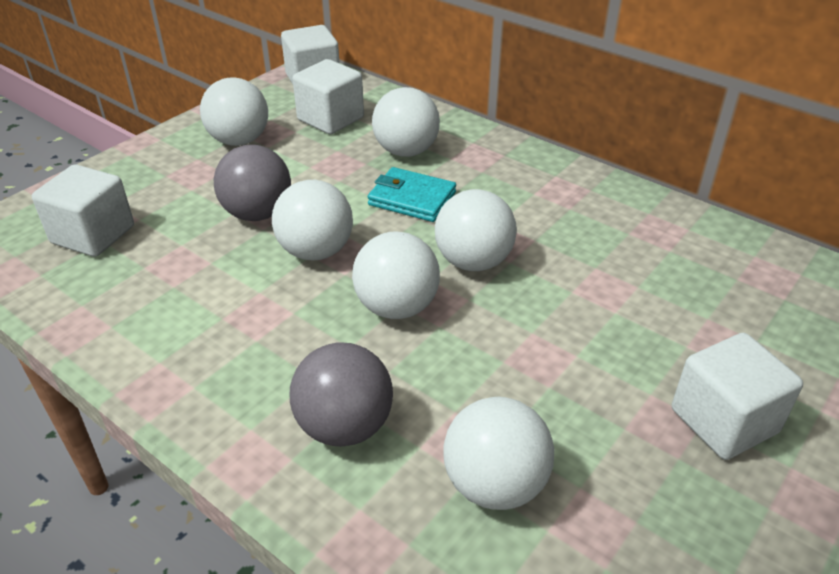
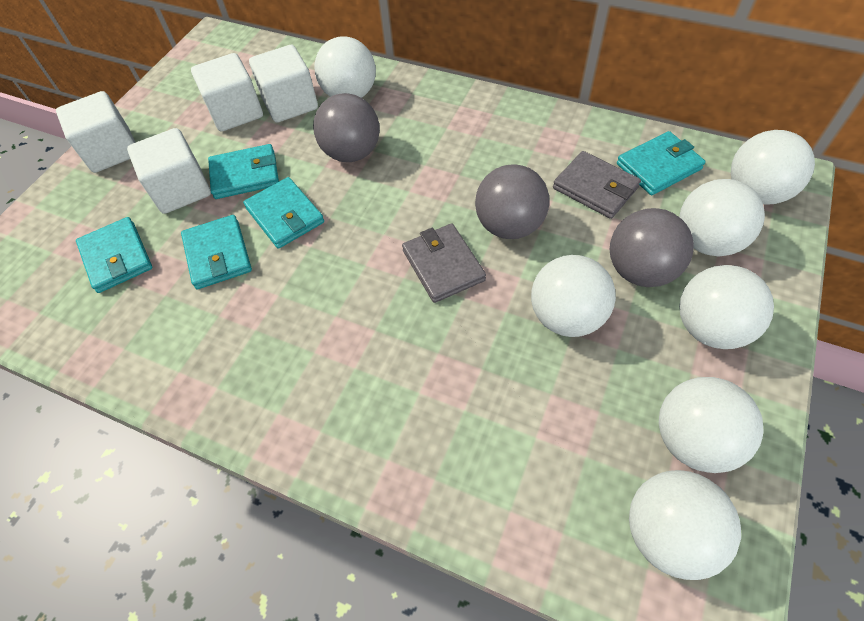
grey ball: [214,145,291,221] [290,343,393,447] = 2 -> [313,93,380,162] [475,164,549,239] [610,208,694,287] = 3
grey wallet: none = 0 -> [402,223,486,303] [553,151,641,219] = 2
turquoise wallet: [367,167,456,222] = 1 -> [76,217,152,293] [181,215,252,289] [208,144,279,199] [243,177,324,249] [617,131,706,195] = 5
white ball: [200,77,268,146] [272,180,353,260] [352,231,440,319] [372,87,440,157] [435,189,517,271] [443,397,554,510] = 6 -> [314,36,376,98] [531,255,616,337] [629,470,741,580] [659,377,764,473] [679,179,765,256] [679,265,774,349] [731,130,815,205] = 7

